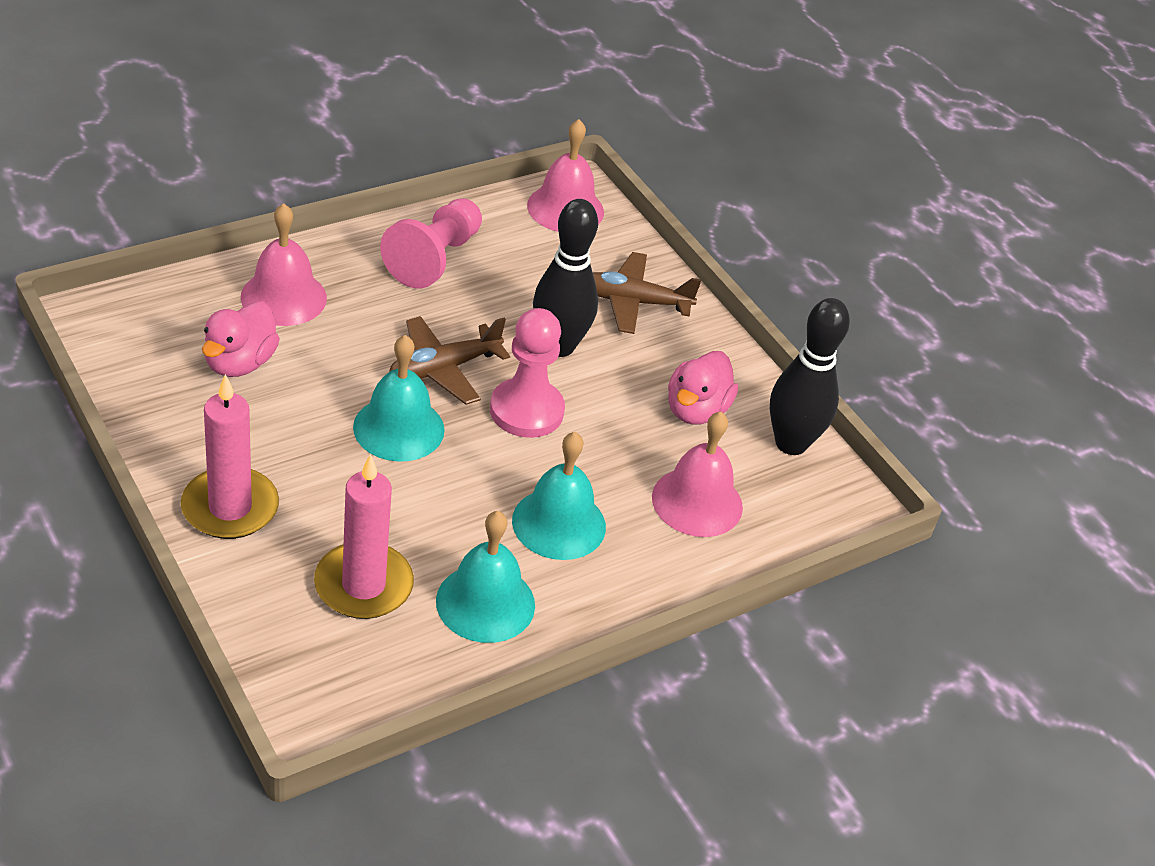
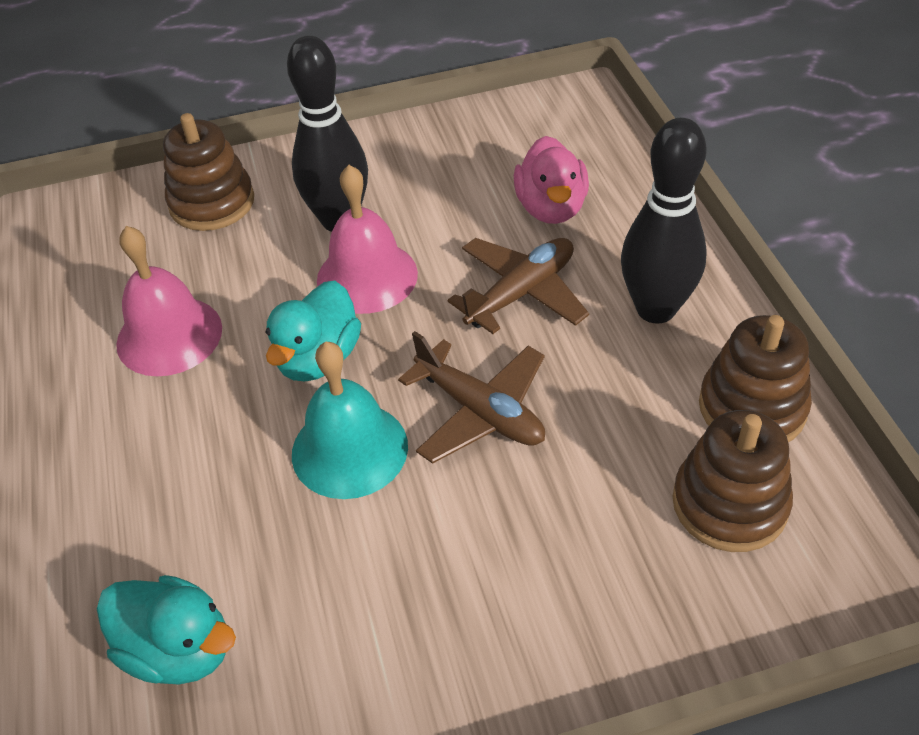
brown stacking toy: none = 0 -> [163,113,254,231] [672,410,793,552] [699,315,812,442] = 3
pink bell: [241,203,327,326] [527,119,604,232] [652,412,743,537] = 3 -> [116,226,222,376] [317,165,418,314] = 2
pink candle: [181,374,279,539] [314,454,414,619] = 2 -> none = 0
pink duck: [202,301,280,377] [668,351,738,425] = 2 -> [514,136,589,224] = 1
pink pawn: [380,198,482,289] [490,308,565,438] = 2 -> none = 0
turquoise bell: [353,335,445,462] [436,511,535,643] [512,432,606,560] = 3 -> [292,342,408,499] = 1
turquoise duck: none = 0 -> [97,575,236,685] [265,280,361,381] = 2

